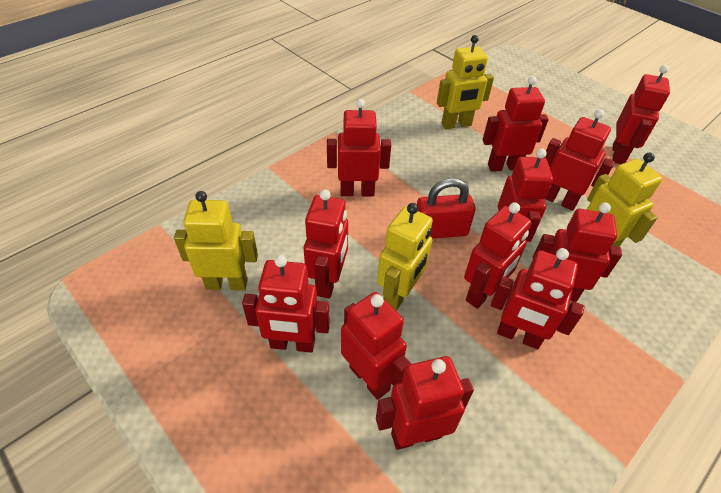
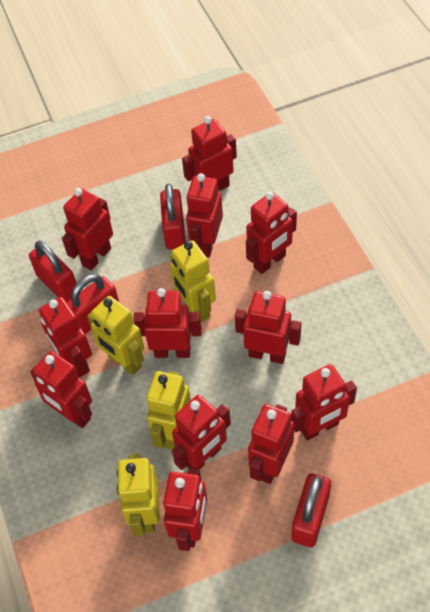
red padlock: [417,178,476,239] = 1 -> [29,241,76,302] [67,274,119,334] [160,184,186,250] [291,473,331,547] = 4

